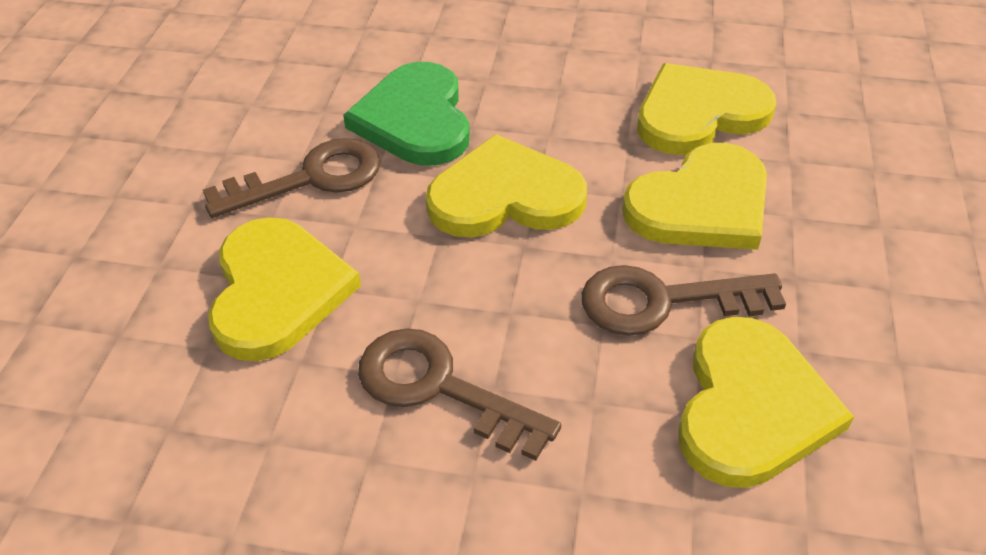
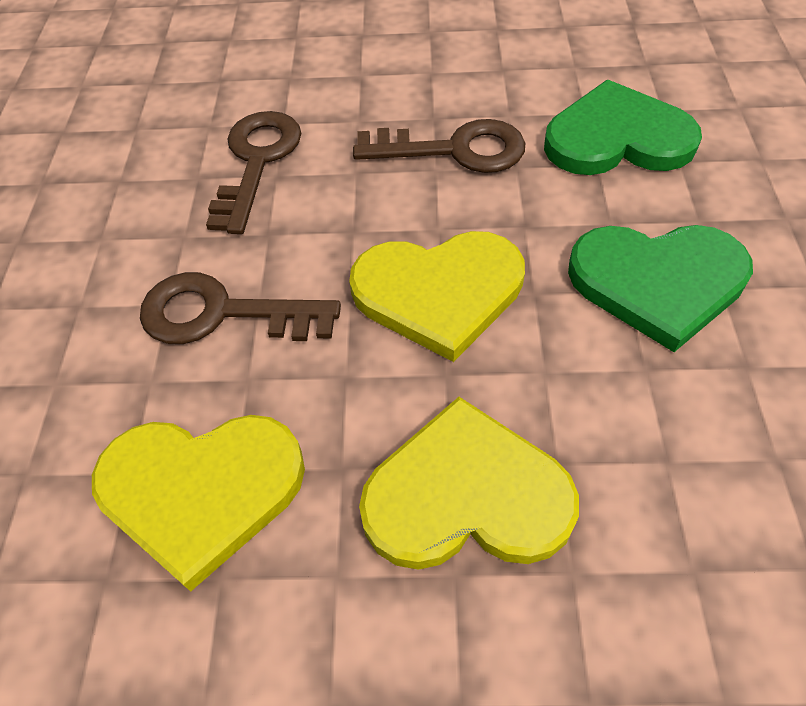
green heart: [343,62,470,166] = 1 -> [544,80,702,175] [568,225,753,352] = 2
yellow heart: [208,217,361,361] [426,134,587,237] [622,143,767,250] [637,63,776,155] [678,317,854,488] = 5 -> [92,415,305,592] [349,231,525,362] [359,397,579,570] = 3

